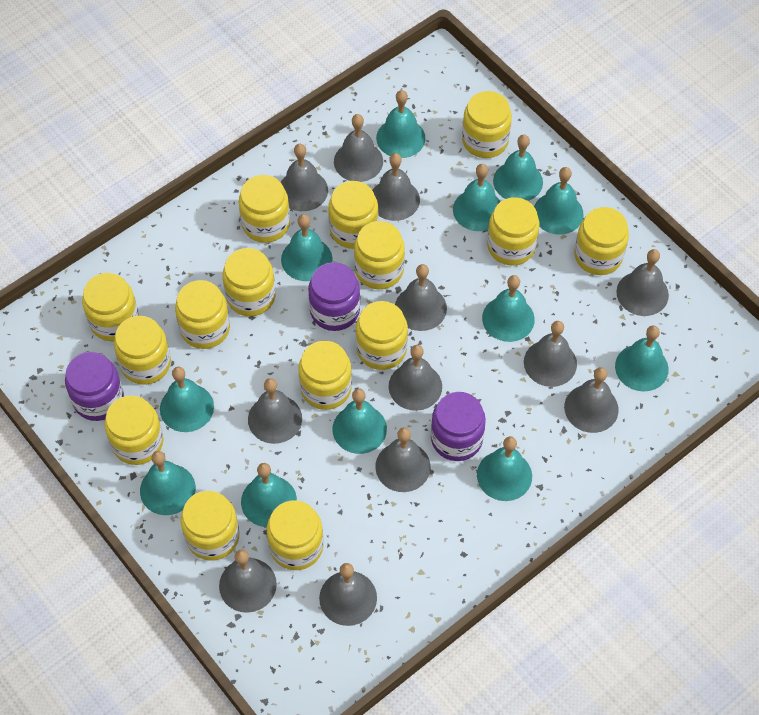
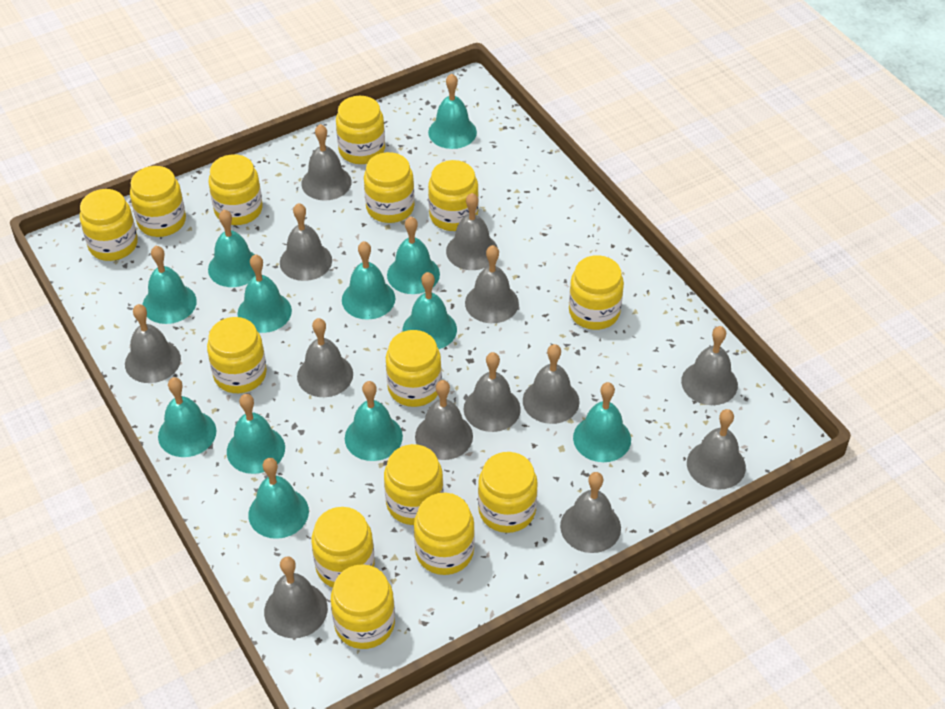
grey bell: [219,549,277,613] [248,378,302,444] [281,144,328,211] [319,563,377,626] [334,114,383,182] [373,153,420,221] [375,427,431,492] [389,345,442,411] [395,264,447,331] [524,321,577,387] [564,367,619,433] [617,249,669,316] = 12 -> [125,304,181,383] [264,556,328,638] [280,203,332,281] [297,318,353,397] [301,124,351,201] [415,380,473,460] [446,193,498,270] [464,352,521,432] [465,245,519,323] [523,344,580,424] [560,472,621,553] [681,326,738,405] [687,409,746,490] = 13
purple jar: [65,352,124,421] [308,262,360,331] [431,392,486,461] = 3 -> none = 0
yellow jar: [82,273,139,341] [105,395,163,465] [114,316,171,385] [175,280,230,349] [181,491,239,561] [222,248,276,316] [239,175,290,243] [267,500,323,570] [298,341,352,410] [328,181,378,249] [354,221,405,289] [356,301,408,370] [462,91,512,158] [487,197,539,266] [574,207,629,275] = 15 -> [80,189,138,261] [130,166,186,237] [207,317,267,393] [208,154,263,225] [312,507,375,588] [331,564,395,649] [336,96,385,164] [364,152,414,223] [384,444,443,525] [386,330,442,407] [414,493,475,575] [428,160,479,231] [478,452,538,533] [569,255,624,330] = 14

